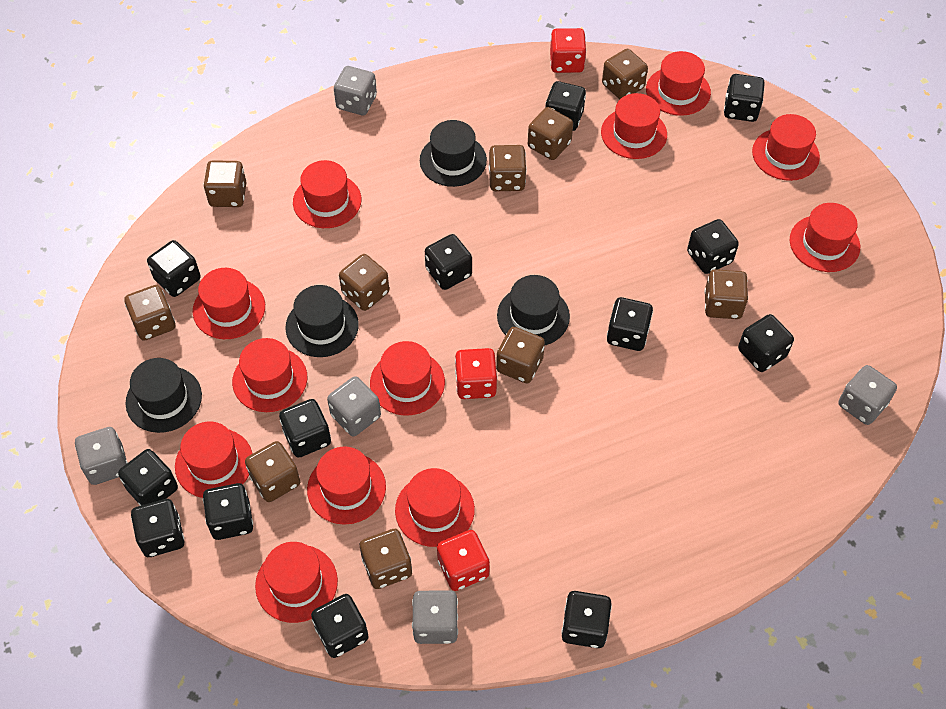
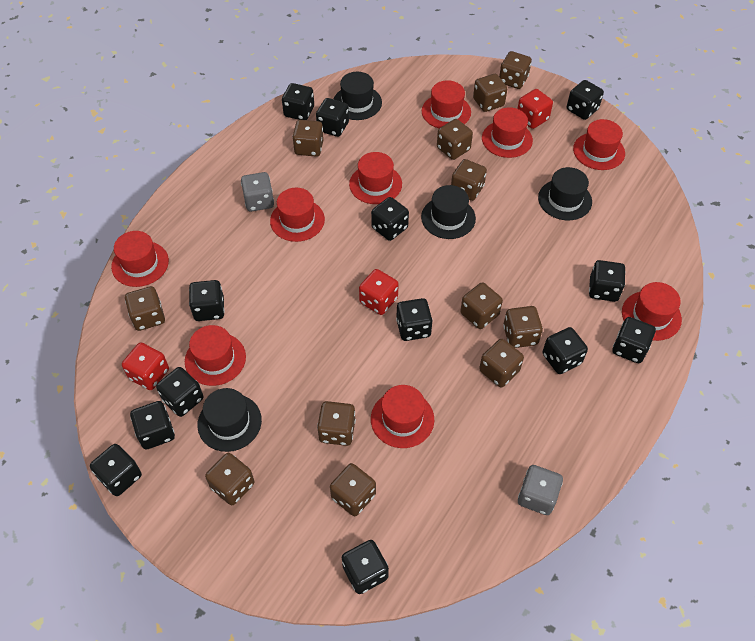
brown dice: [124,285,175,341] [204,160,247,207] [245,441,300,502] [339,254,389,311] [360,529,412,589] [489,145,527,191] [496,327,545,384] [528,107,573,160] [602,49,648,99] [704,269,748,319] = 10 -> [125,286,165,331] [205,453,255,505] [293,120,324,157] [317,401,356,446] [330,463,376,516] [437,119,473,160] [451,159,487,201] [460,282,503,329] [473,74,507,112] [479,339,524,387] [499,51,532,89] [503,306,543,348] = 12
grey dice: [75,427,128,485] [327,376,381,436] [334,66,377,115] [412,590,458,644] [838,365,897,425] = 5 -> [241,172,274,212] [518,465,563,515] = 2
red hat: [175,422,253,498] [193,268,265,339] [232,338,307,412] [255,542,338,623] [293,160,361,228] [307,446,386,525] [370,341,445,416] [395,468,475,547] [601,93,667,159] [646,51,711,116] [752,114,820,181] [790,203,860,272] = 12 -> [111,231,169,287] [185,325,246,386] [270,188,325,242] [349,152,402,204] [371,385,434,448] [422,80,471,128] [482,107,533,158] [573,119,625,170] [622,282,682,341] = 9

